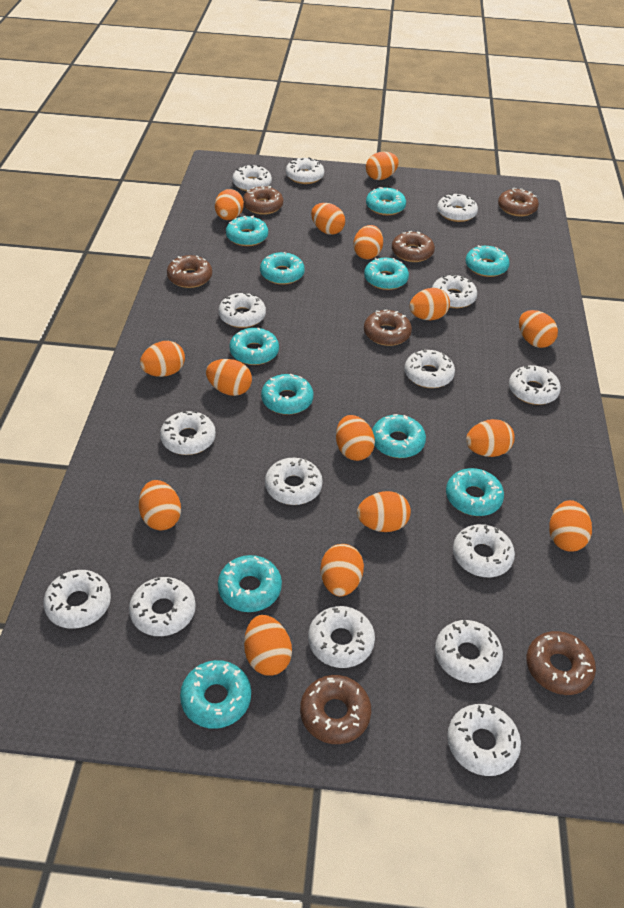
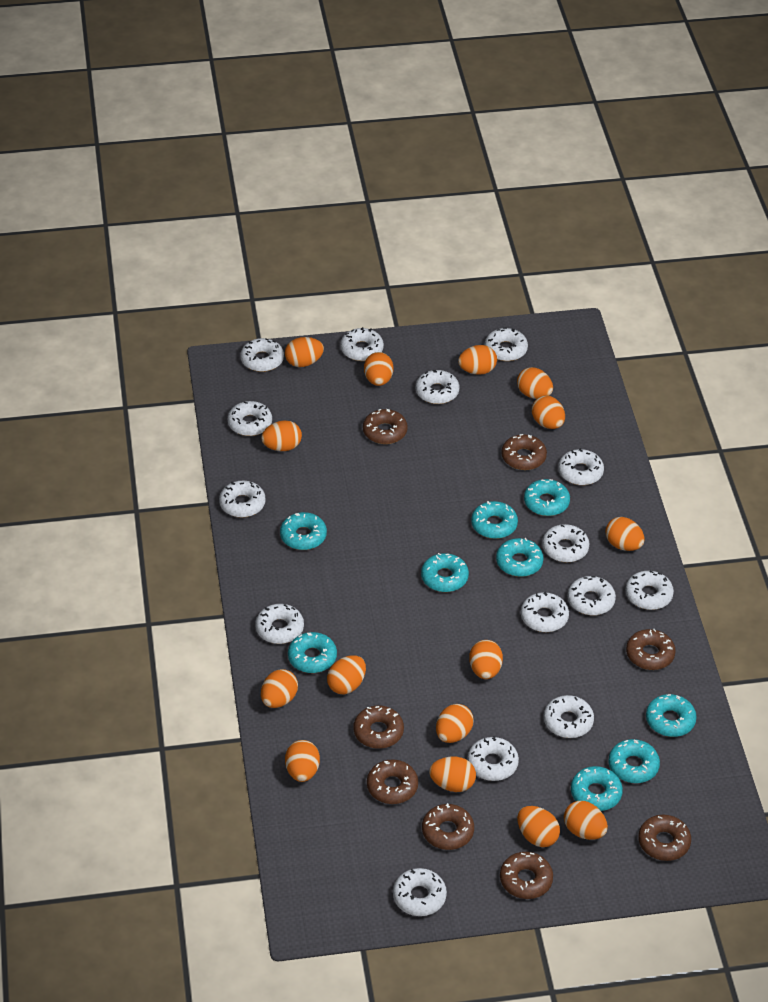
brown donut: [167,255,212,288] [243,185,283,215] [300,675,371,744] [364,309,412,346] [392,231,435,262] [498,188,539,216] [527,631,596,695] = 7 -> [354,706,404,749] [363,409,408,444] [367,759,418,804] [422,803,474,850] [500,852,553,899] [502,434,547,470] [626,629,675,670] [638,815,691,861] = 8
turquoise donut: [180,660,251,729] [218,555,282,612] [226,215,268,246] [229,328,279,365] [260,252,305,285] [261,374,313,415] [364,258,409,290] [366,187,406,215] [372,414,426,458] [446,468,504,516] [465,245,510,277] = 11 -> [280,512,327,550] [288,632,337,673] [421,553,469,592] [471,501,518,539] [496,538,544,577] [524,479,570,516] [571,766,623,811] [608,739,660,783] [646,694,697,737] = 9

